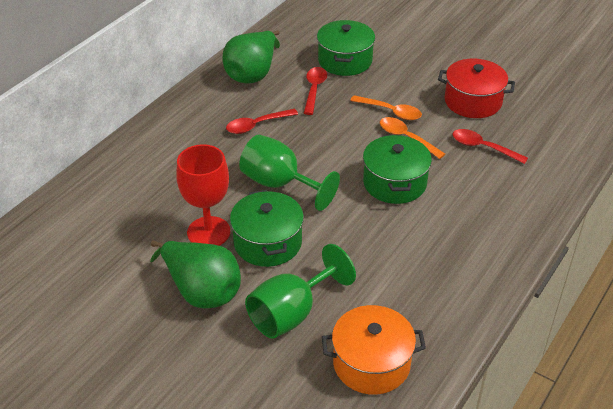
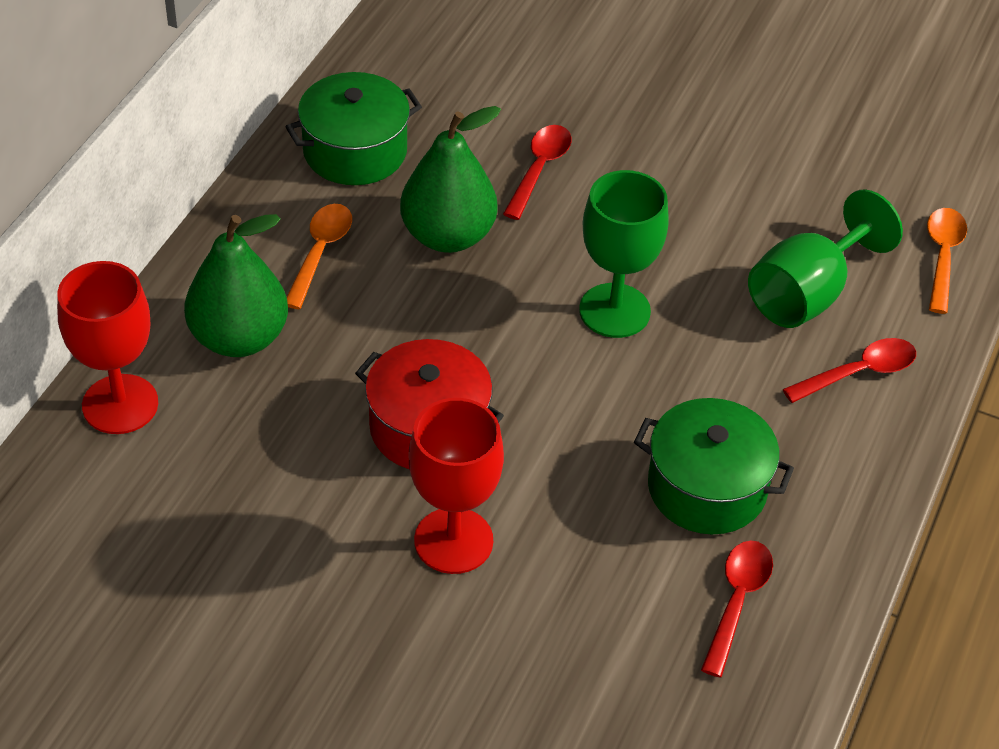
green pot: [230,190,304,267] [317,20,375,76] [363,135,432,204] = 3 -> [286,72,422,185] [634,398,794,534] = 2
orange pot: [322,305,426,395] = 1 -> none = 0
red goblet: [176,144,230,246] = 1 -> [57,261,158,434] [409,398,504,574] = 2

